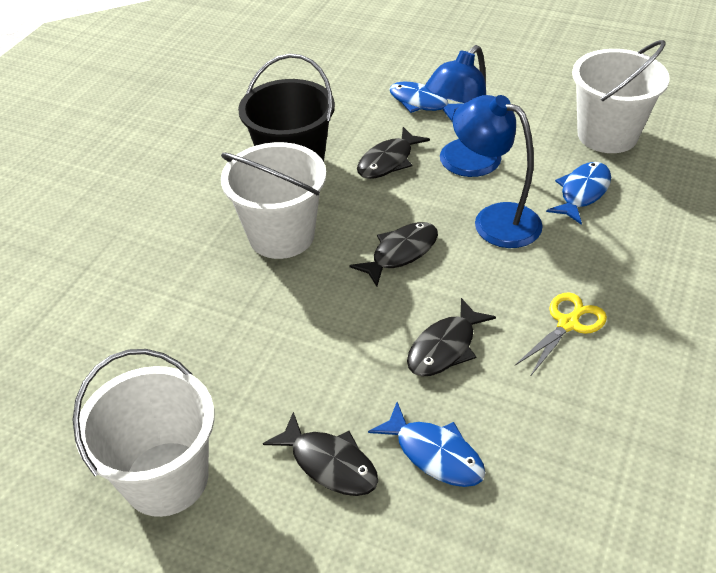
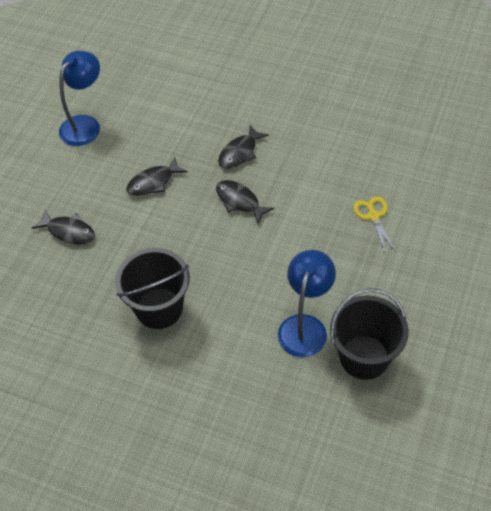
black bucket: [238,54,335,162] = 1 -> [115,248,190,329] [330,288,409,380] = 2
blue fish: [368,402,486,487] [390,82,464,121] [546,162,611,225] = 3 -> none = 0
white bucket: [73,349,215,517] [221,142,326,259] [572,40,670,153] = 3 -> none = 0

